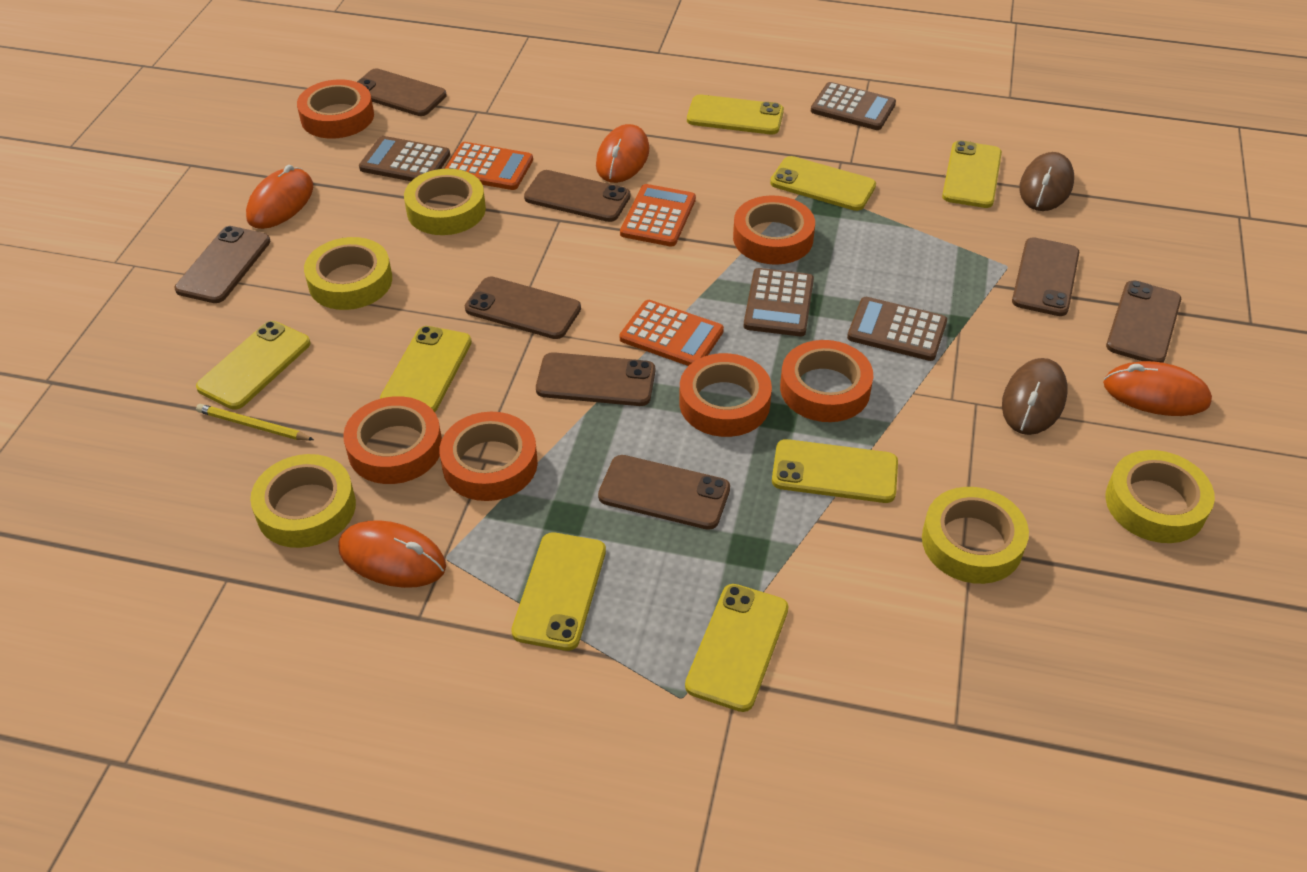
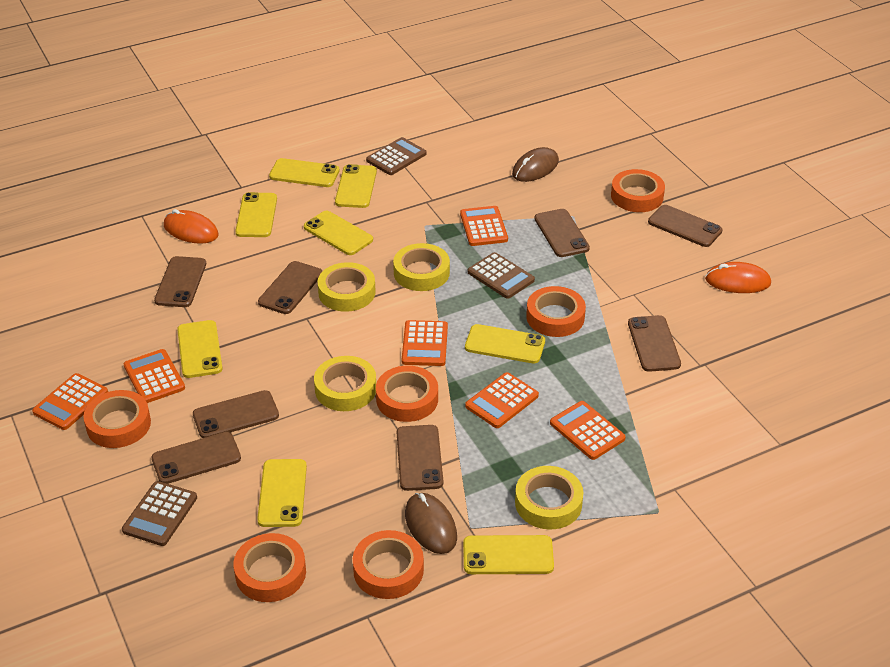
brown calculator: [359,136,450,181] [744,268,814,336] [811,82,896,130] [847,297,947,361] = 4 -> [122,481,197,546] [366,137,426,175] [468,252,535,299] = 3
orange calculator: [444,142,533,190] [620,184,696,247] [620,300,724,366] = 3 -> [32,373,108,430] [124,349,185,403] [402,320,448,366] [460,206,508,246] [465,372,539,428] [550,401,626,460] = 6
orange mouse: [246,165,313,229] [338,520,446,588] [596,124,649,183] [1103,361,1212,416] = 4 -> [164,209,218,244] [705,262,771,293] = 2
yellow pencil: [196,404,314,441] = 1 -> none = 0
yellow tape: [250,454,356,548] [304,237,392,310] [404,169,486,235] [922,487,1029,584] [1105,450,1215,543] = 5 -> [314,356,376,411] [318,262,376,312] [393,243,450,291] [515,466,583,529] = 4

